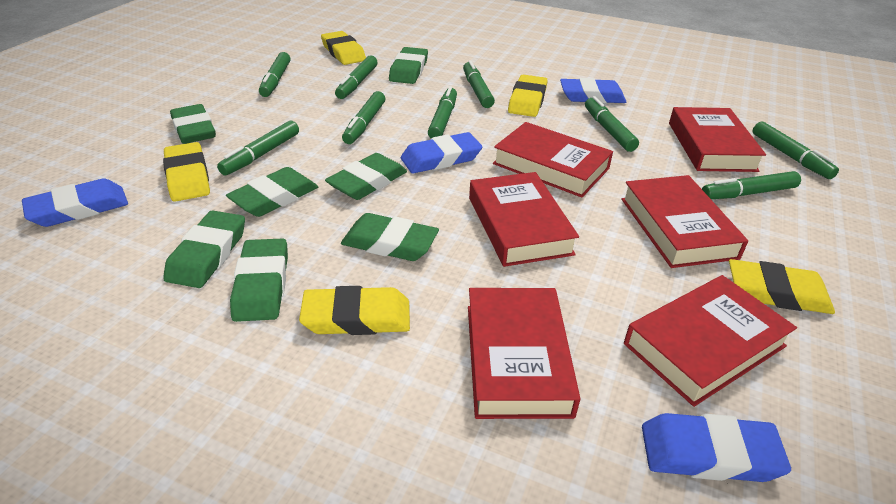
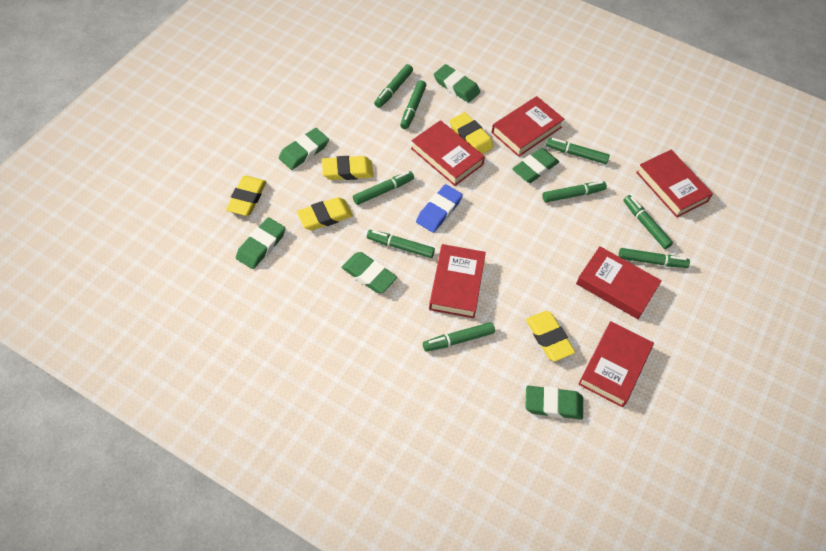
blue eraser: [22,179,128,227] [401,132,482,174] [560,78,626,103] [642,413,791,482] = 4 -> [416,184,463,233] = 1
green eraser: [163,210,245,288] [170,104,216,144] [226,167,318,217] [230,238,288,322] [325,153,407,200] [341,213,439,261] [389,47,428,84] = 7 -> [236,217,286,269] [279,128,329,170] [342,252,397,293] [434,64,480,103] [512,148,559,183] [525,386,583,420] = 6

